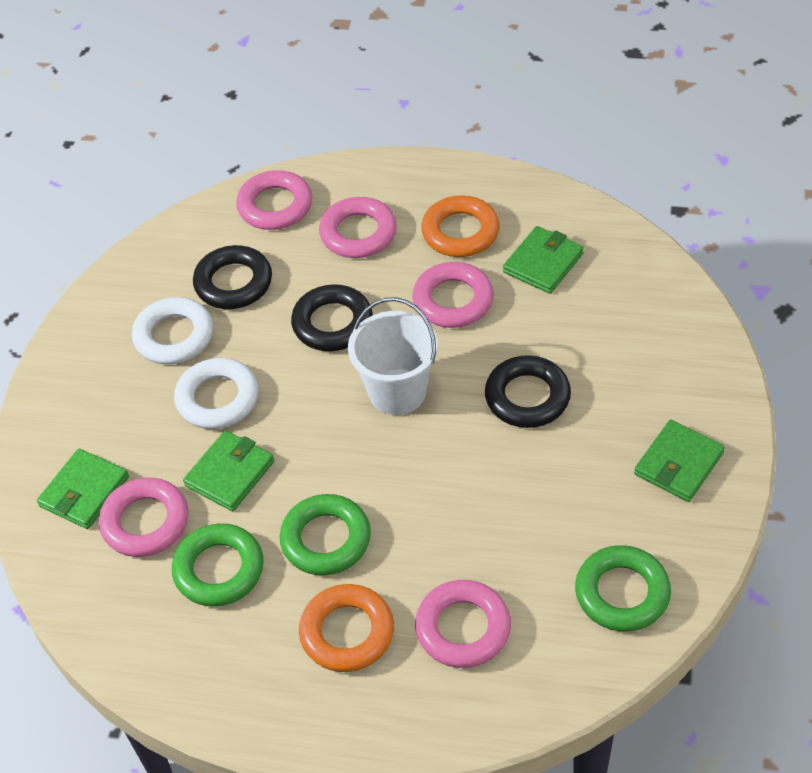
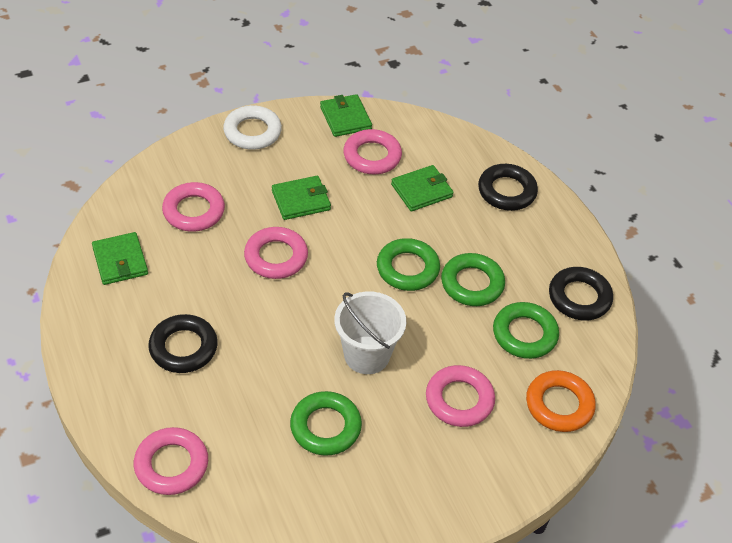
green ring: [172,523,264,607] [280,494,371,575] [575,545,671,632] = 3 -> [290,391,362,456] [377,238,440,291] [441,253,505,306] [493,302,559,359] = 4
orange ring: [299,584,394,672] [421,195,500,257] = 2 -> [526,370,596,432] = 1
white ring: [132,297,213,364] [174,358,258,429] = 2 -> [223,105,282,150] = 1

